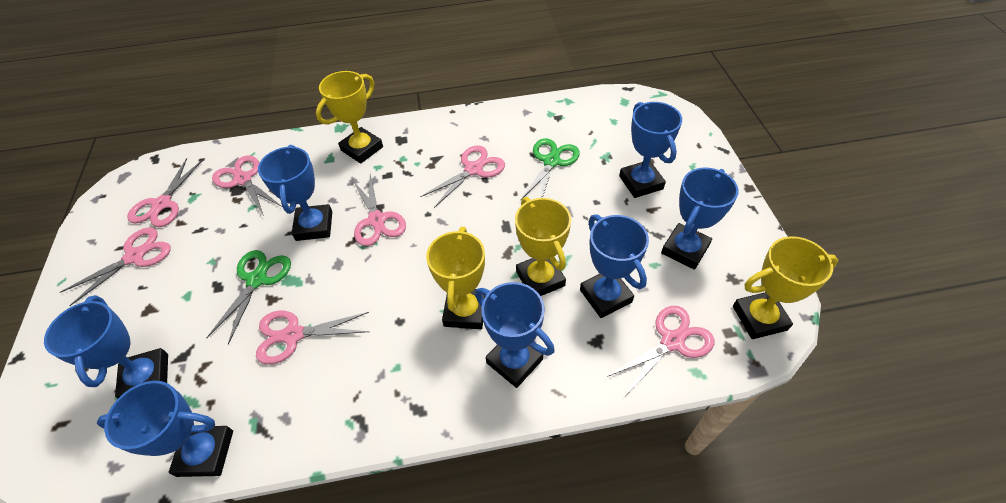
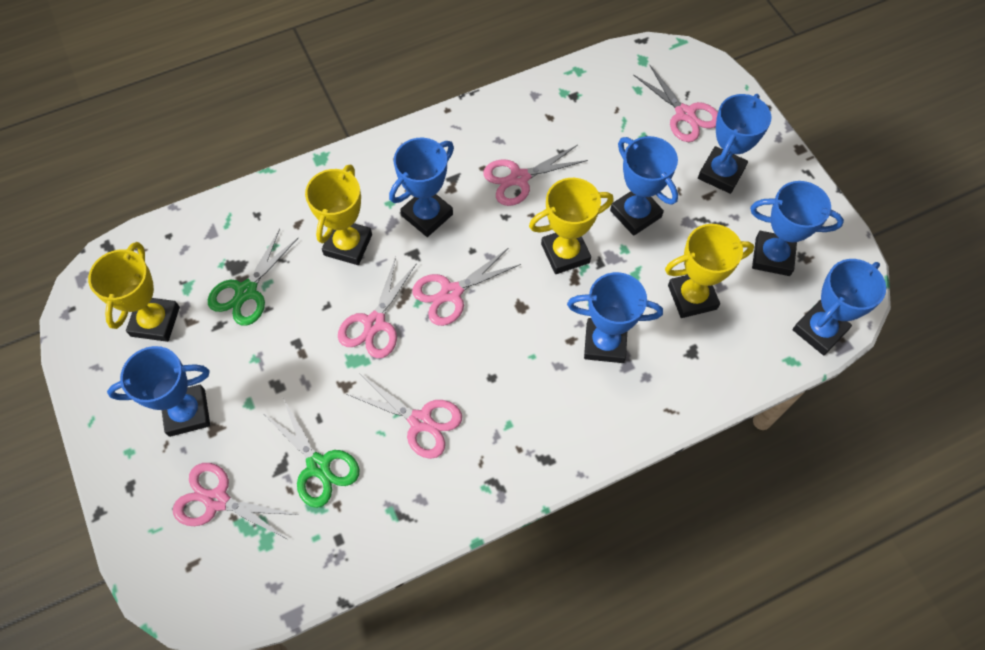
pink scissors: [60,227,171,306] [127,158,203,227] [212,155,282,216] [256,310,369,365] [352,174,406,246] [420,145,505,208] [607,306,714,395] = 7 -> [173,463,299,539] [338,257,417,358] [347,373,462,459] [412,248,521,326] [483,145,588,206] [633,64,718,142] = 6

